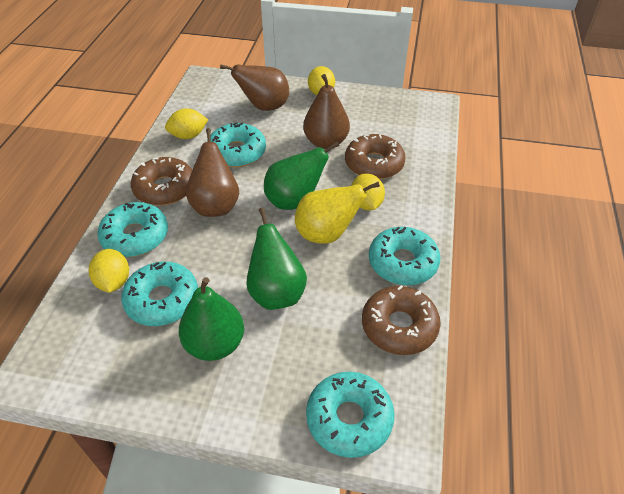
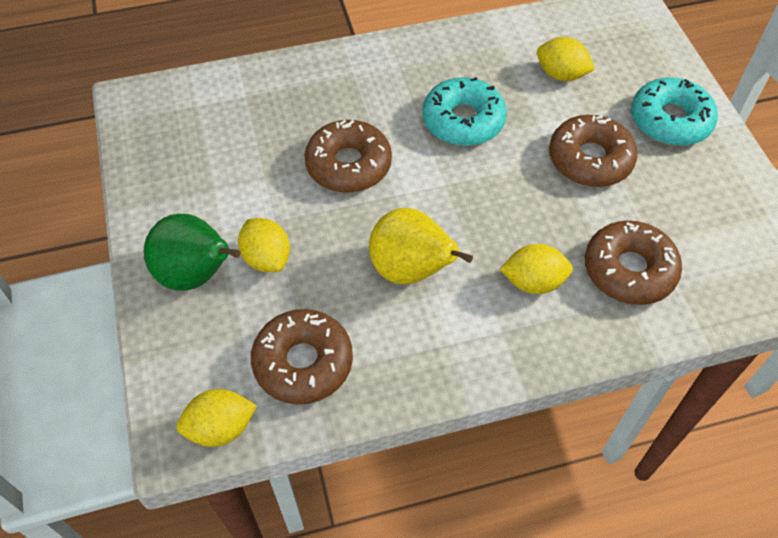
brown donut: [131,157,192,205] [345,134,406,179] [362,285,441,355] = 3 -> [251,309,353,404] [304,120,392,193] [549,115,638,187] [585,220,682,305] = 4
brown pear: [186,128,239,217] [220,64,289,111] [303,74,350,149] = 3 -> none = 0
green pear: [179,277,244,361] [246,208,307,310] [264,142,339,210] = 3 -> [144,214,240,290] = 1
turquoise donut: [98,202,168,257] [121,261,198,326] [207,122,266,167] [306,372,395,458] [369,227,441,285] = 5 -> [422,77,507,146] [631,77,718,146] = 2

